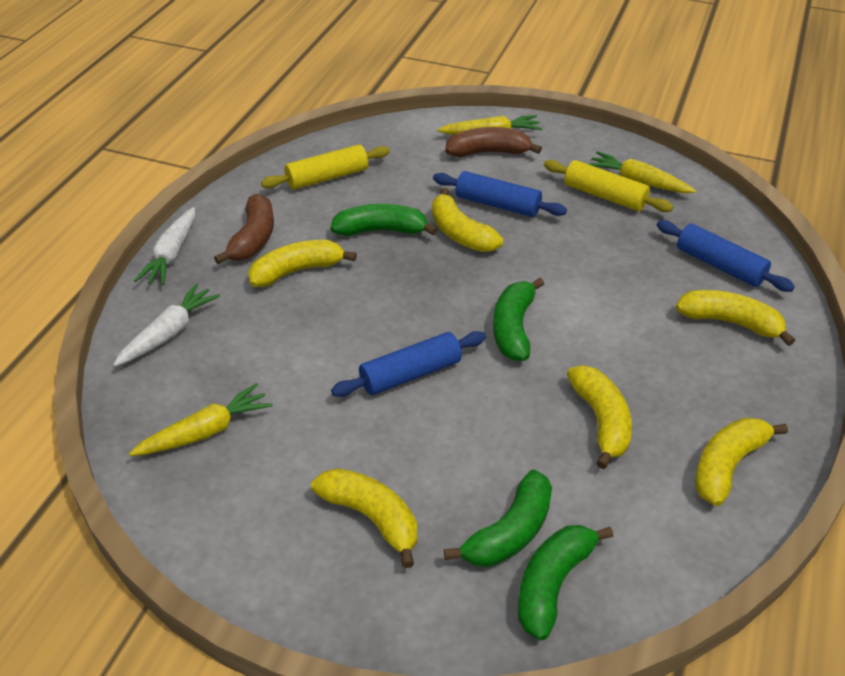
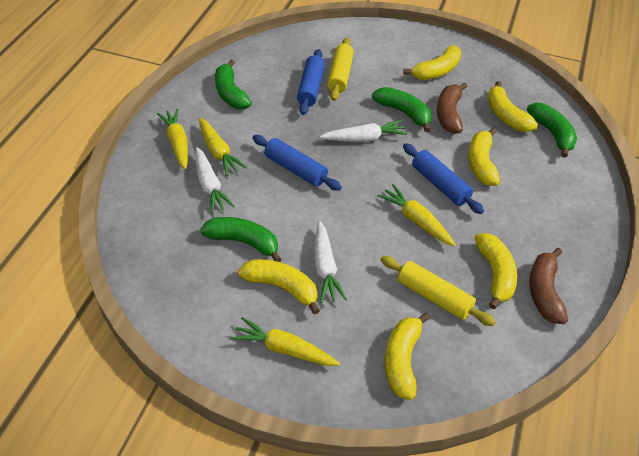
white carrot: [113,283,220,367] [134,207,195,285] = 2 -> [195,147,235,214] [314,221,347,303] [320,120,407,142] = 3
yellow carrot: [129,383,273,456] [437,115,542,135] [589,151,696,193] = 3 -> [157,109,188,169] [199,118,247,176] [231,317,340,366] [377,184,456,246] = 4

